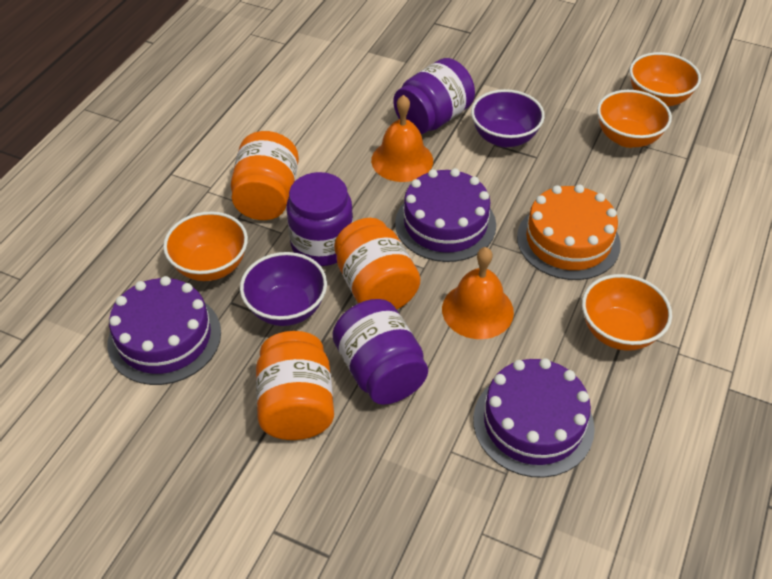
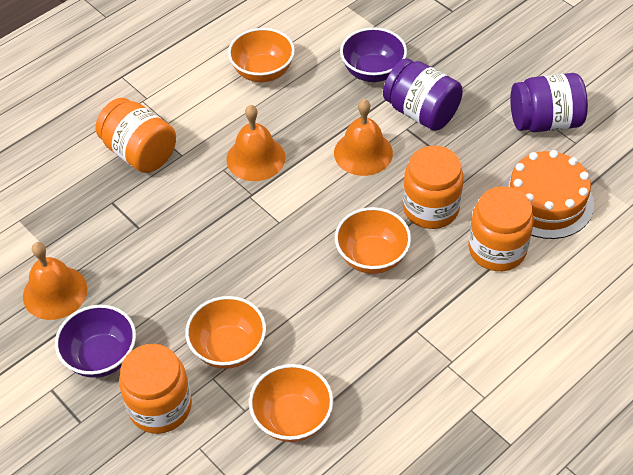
orange bell: [371,95,433,182] [442,247,514,339] = 2 -> [23,242,88,320] [226,105,285,181] [334,99,393,176] = 3
orange jar: [231,131,299,220] [256,331,334,440] [334,218,420,309] = 3 -> [96,98,176,173] [119,344,192,434] [403,146,464,229] [468,186,534,271] = 4
purple cake: [108,276,221,385] [395,168,496,262] [473,358,595,478] = 3 -> none = 0
purple jar: [286,172,353,266] [332,299,428,405] [393,58,475,134] = 3 -> [383,58,463,131] [510,73,588,132] = 2

